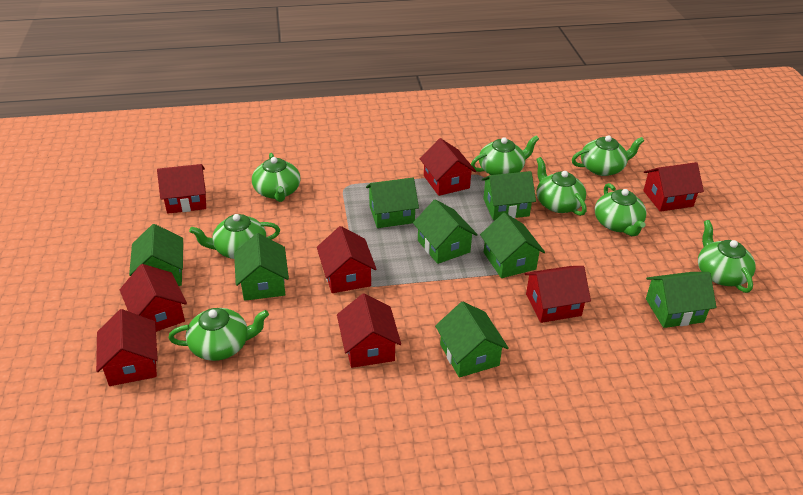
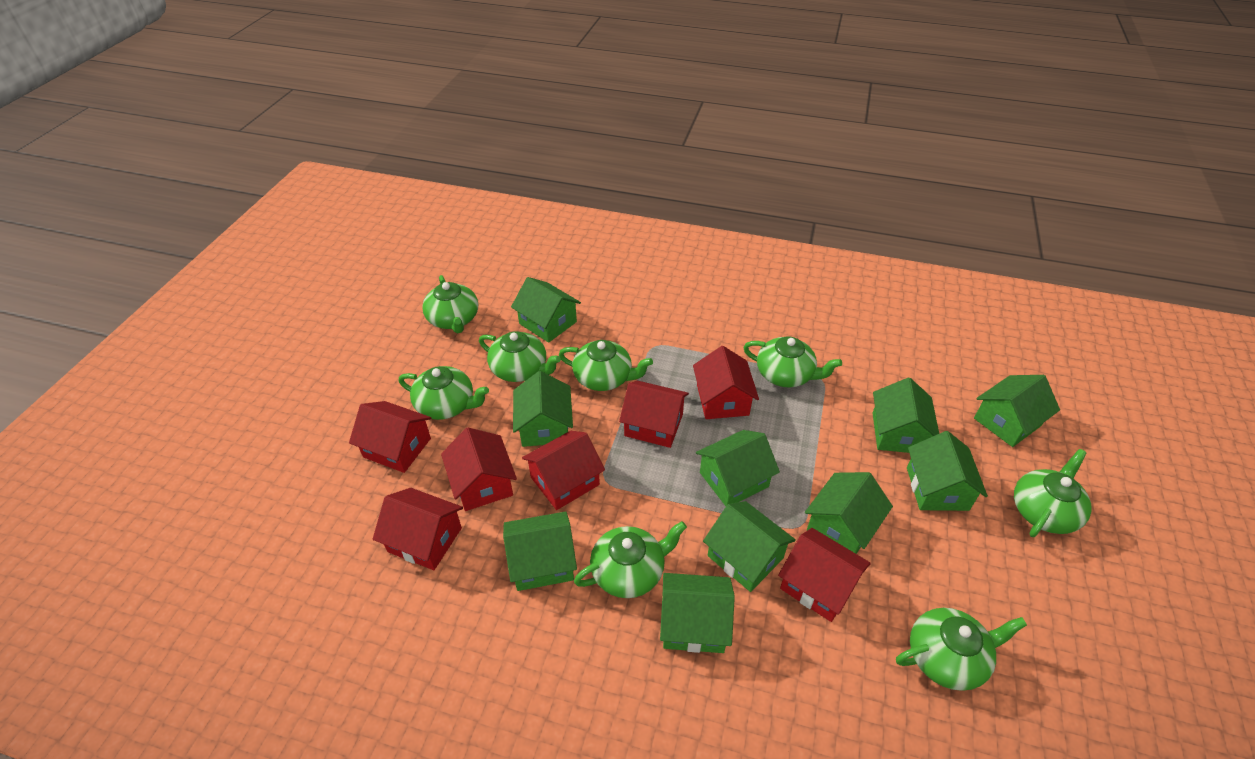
green house: [129,224,183,286] [234,233,289,301] [366,178,419,228] [413,199,478,264] [435,301,509,378] [480,213,545,278] [482,171,536,220] [646,272,717,328] = 8 -> [503,511,577,591] [511,277,581,343] [513,371,573,447] [660,573,735,653] [696,430,780,506] [703,501,796,592] [805,472,893,554] [873,377,939,453] [907,431,988,511] [974,375,1060,447] = 10
red house: [96,309,158,386] [120,264,187,332] [157,164,206,214] [317,226,376,293] [337,293,401,368] [420,138,476,196] [525,266,591,323] [643,162,704,212] = 8 -> [349,401,431,473] [373,488,463,570] [441,428,517,511] [522,431,605,510] [619,381,689,448] [693,346,759,419] [778,528,871,622] = 7

